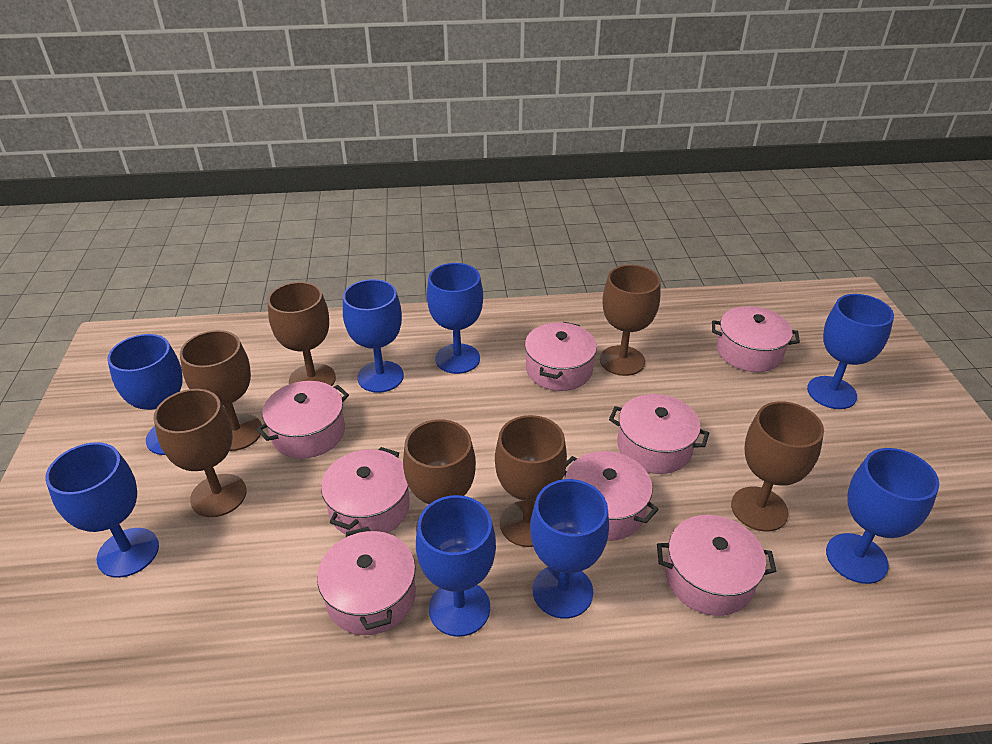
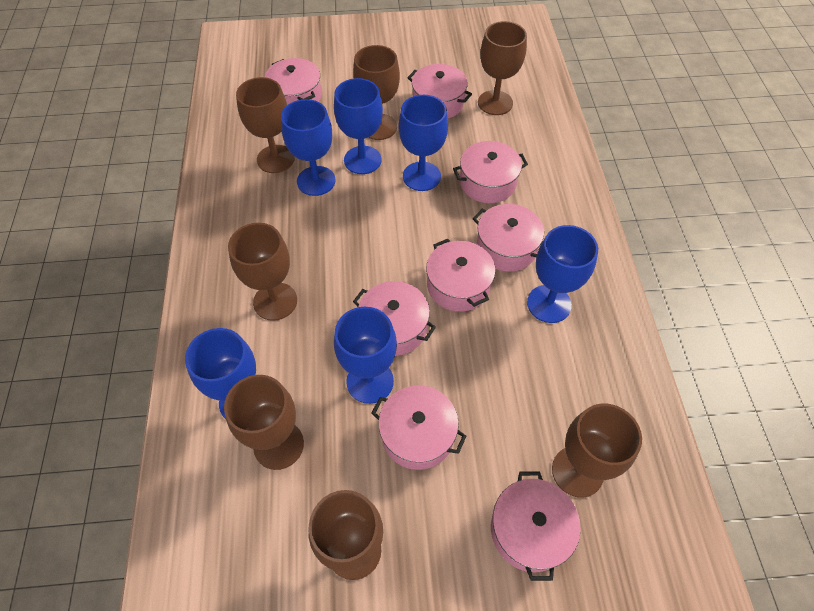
blue goblet: [45,442,159,578] [107,334,183,455] [343,279,404,393] [416,495,496,637] [427,263,483,374] [530,479,609,619] [807,294,894,409] [826,448,939,584] = 8 -> [185,328,256,419] [281,99,335,196] [334,78,383,174] [334,307,397,404] [399,95,448,191] [527,225,598,323] = 6

